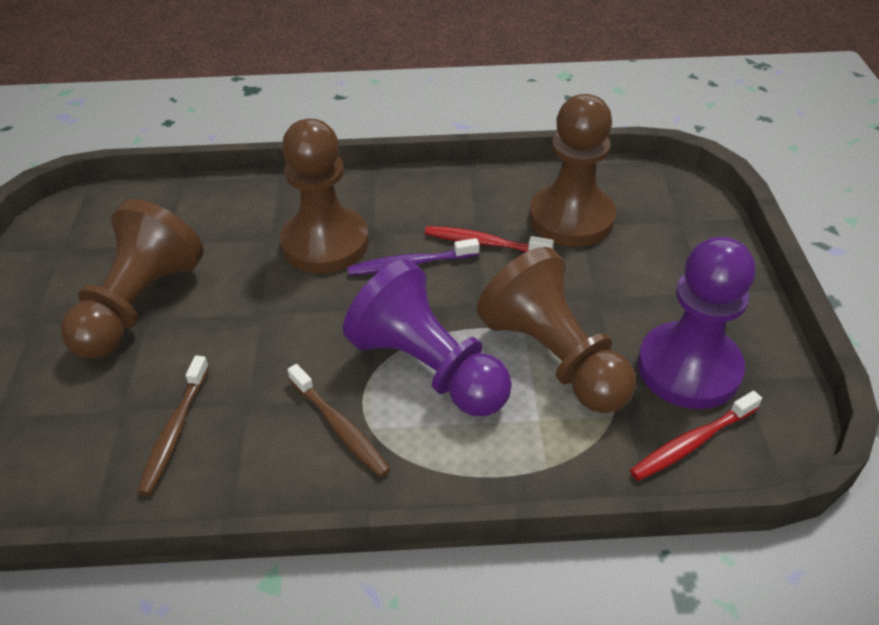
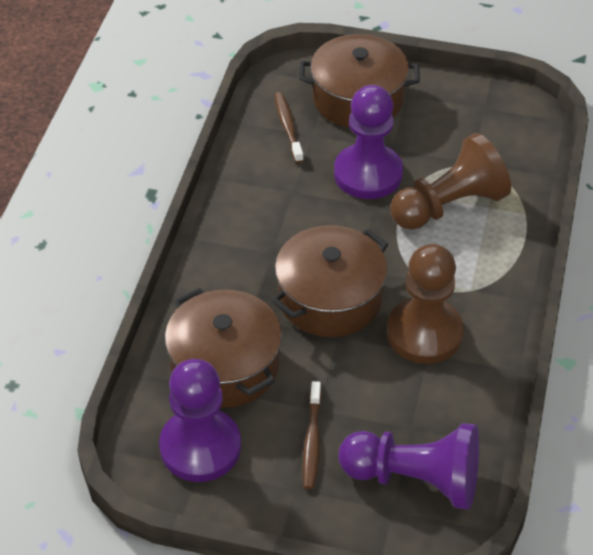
brown pawn: [61,199,204,359] [280,119,369,273] [477,247,636,413] [530,94,616,247] = 4 -> [387,244,464,364] [390,133,511,230] = 2
brown pot: none = 0 -> [165,288,282,408] [272,225,388,337] [299,34,420,128] = 3
purple pawn: [343,259,512,416] [638,237,755,409] = 2 -> [159,359,241,482] [334,85,403,199] [338,423,479,510] = 3
purple toothbrush: [348,238,479,276] = 1 -> none = 0
red toothbrush: [425,226,554,252] [630,391,762,481] = 2 -> none = 0

